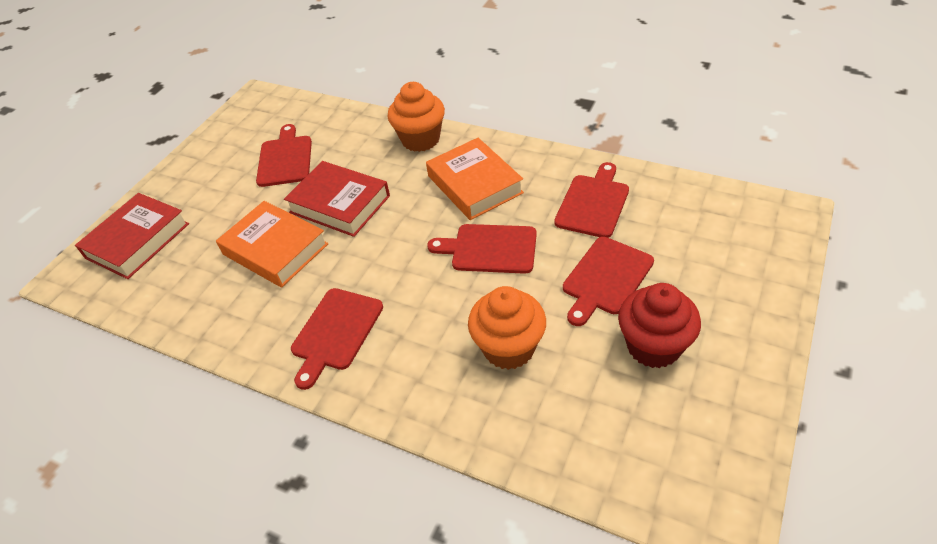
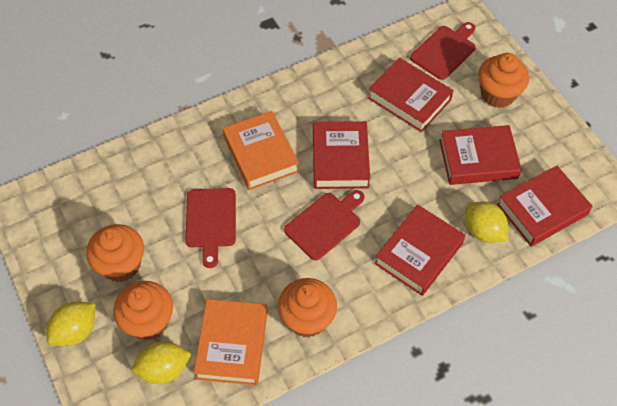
orange cupcake: [388,82,445,152] [468,286,546,370] = 2 -> [86,224,144,282] [113,281,173,340] [278,278,337,337] [478,53,529,108] = 4
red book: [75,193,189,279] [284,161,390,237] = 2 -> [313,121,370,189] [368,58,454,132] [374,205,465,296] [439,125,522,185] [497,166,593,247] = 5
red cupcake: [618,283,701,368] = 1 -> none = 0
red cutting board: [256,124,312,187] [291,288,383,390] [427,224,537,274] [554,162,629,238] [563,237,654,326] = 5 -> [185,188,236,268] [284,190,364,260] [410,22,476,80] = 3
yellow lemon: none = 0 -> [47,302,95,346] [132,341,191,384] [465,201,509,243] = 3

